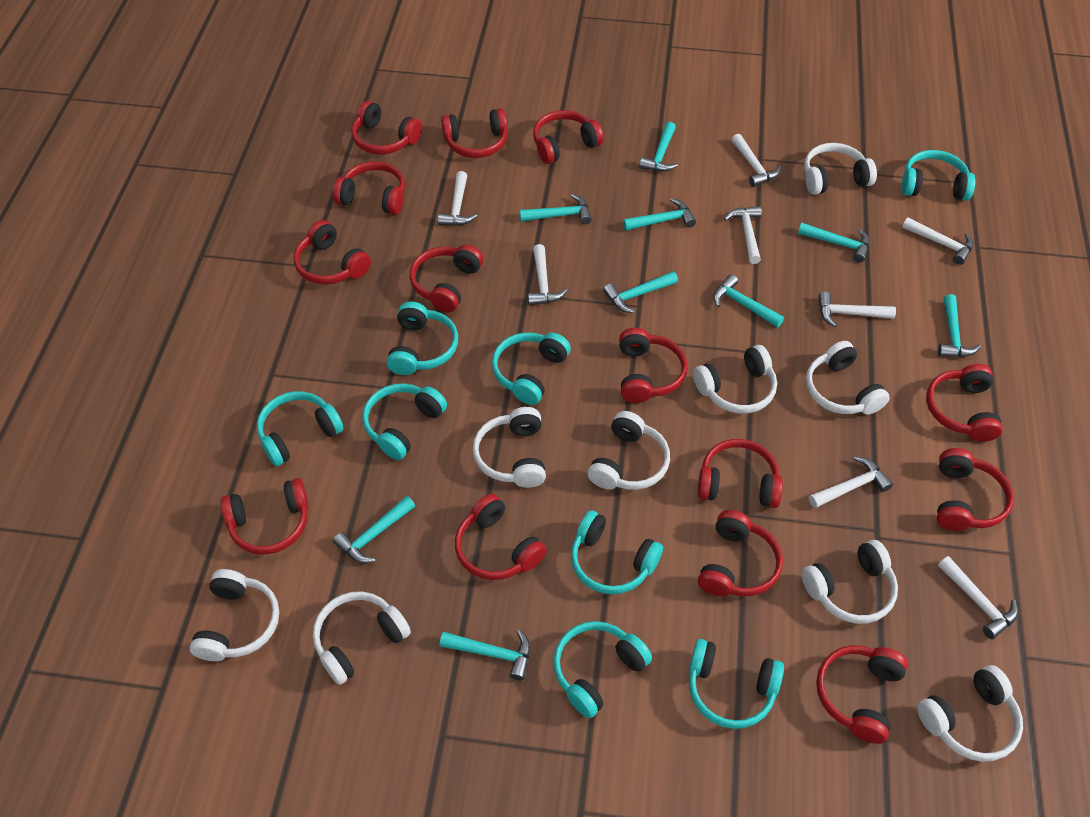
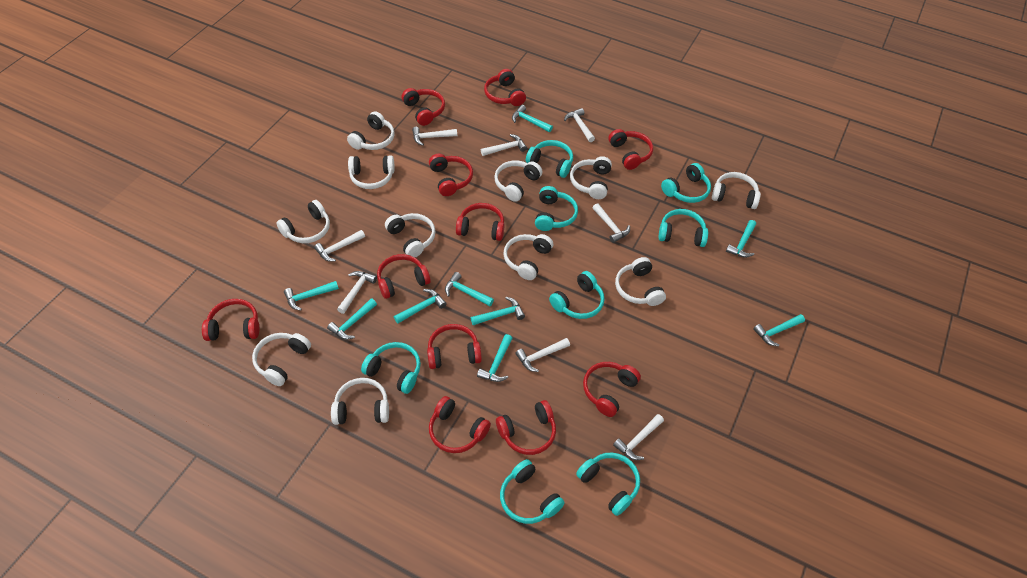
red headphones: [220,478,309,555] [294,220,371,285] [333,161,405,215] [352,101,422,155] [410,245,483,312] [441,108,507,158] [455,494,547,580] [533,110,604,164] [619,328,688,403] [698,439,783,508] [698,510,783,596] [816,645,908,744] [926,364,1003,442] [937,448,1014,531] = 14 -> [202,299,259,341] [377,254,430,299] [402,88,445,126] [427,324,482,369] [429,154,473,196] [429,396,491,453] [456,203,504,241] [484,69,526,106] [496,400,556,455] [583,362,641,417] [608,129,653,170] = 11
white headphones: [190,569,279,661] [313,592,411,685] [473,407,546,488] [588,411,670,490] [693,345,777,414] [802,540,898,624] [804,143,877,195] [806,341,890,415] [917,665,1023,762] = 9 -> [252,333,311,386] [276,200,330,243] [331,378,389,425] [347,111,394,150] [348,155,394,189] [385,213,435,257] [494,160,542,202] [503,234,553,280] [570,156,612,199] [615,257,666,306] [712,172,761,209] = 11

